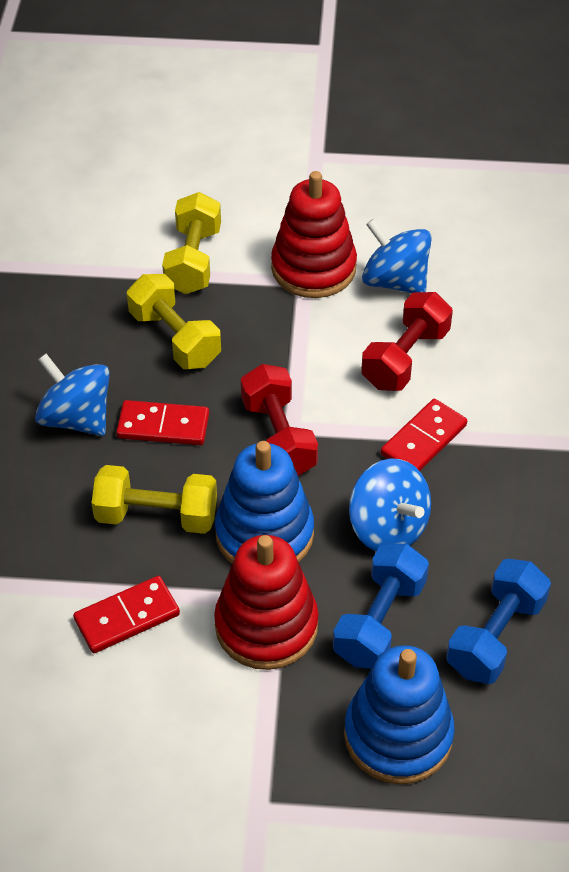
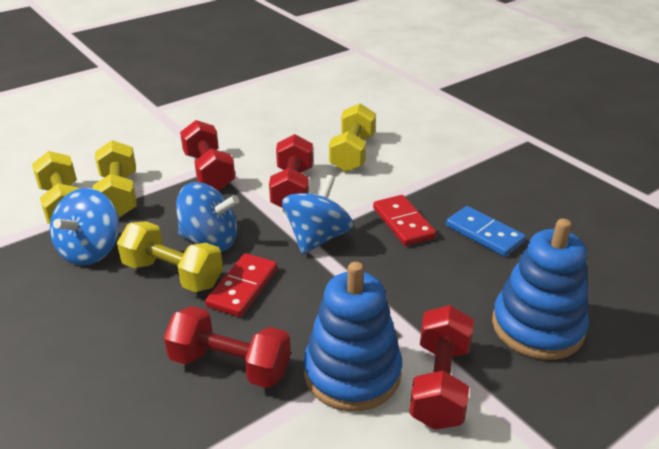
blue domino: none = 0 -> [446,206,526,257] = 1
blue dumbbell: [333,543,429,669] [446,559,551,684] = 2 -> none = 0
red domino: [73,576,180,653] [116,400,209,445] [381,399,467,471] = 3 -> [205,253,278,317] [373,195,436,246] = 2
red dumbbell: [241,364,318,476] [361,292,453,391] = 2 -> [164,306,291,388] [180,120,235,191] [269,134,313,208] [409,305,474,430] = 4
red stacking toy: [214,535,319,670] [271,171,357,298] = 2 -> none = 0
yellow dumbbell: [92,465,217,534] [127,274,221,369] [162,192,221,294] = 3 -> [32,151,81,224] [93,140,137,217] [117,221,223,292] [329,103,376,172] = 4

